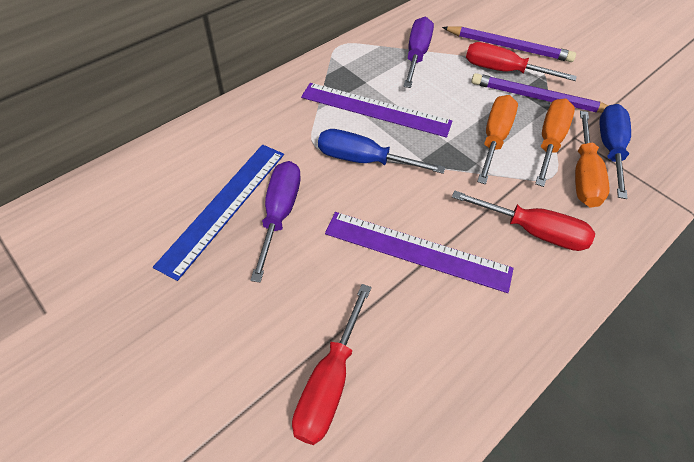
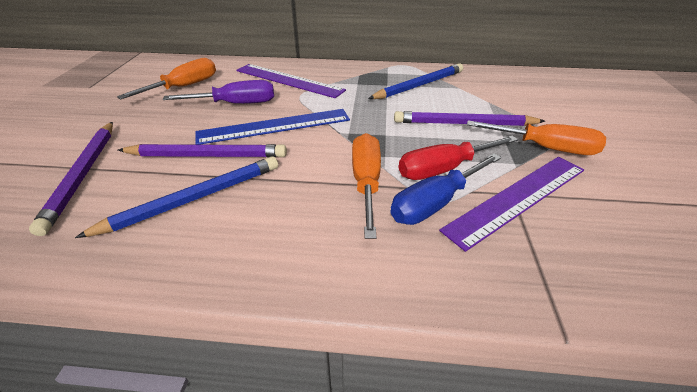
blue pencil: none = 0 -> [75,156,278,238] [368,63,463,99] = 2
blue screwdriver: [318,129,445,174] [600,104,631,199] = 2 -> [390,153,501,225] = 1
purple pencil: [442,26,576,62] [471,73,608,113] = 2 -> [29,122,113,236] [118,144,287,158] [394,111,545,126] = 3
purple screwdriver: [250,161,301,283] [403,17,434,88] = 2 -> [163,80,274,104] = 1
red screwdriver: [292,284,371,445] [452,190,595,251] [466,42,577,81] = 3 -> [399,136,518,180] = 1

